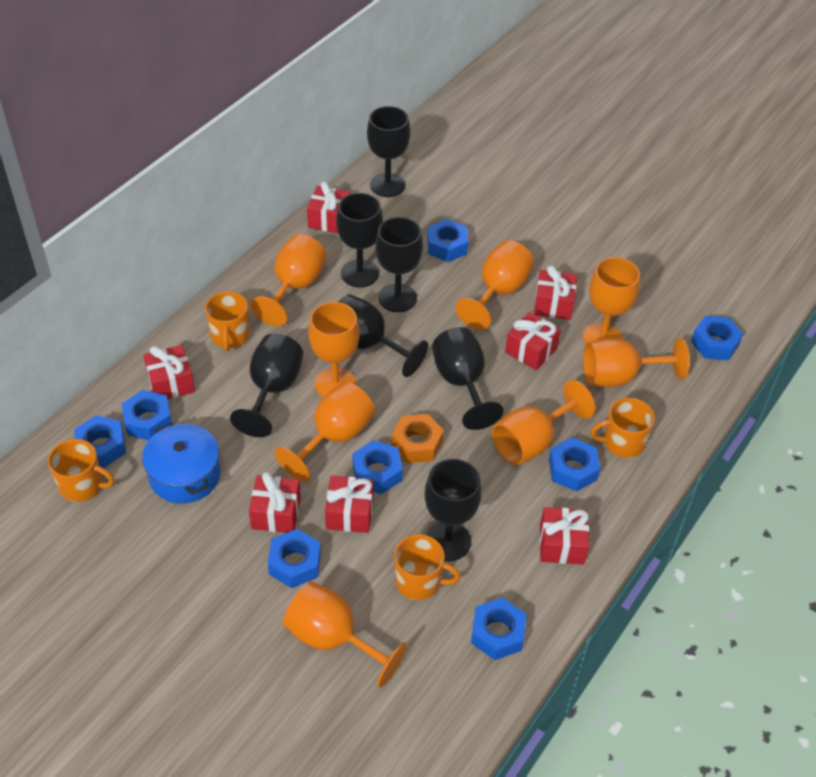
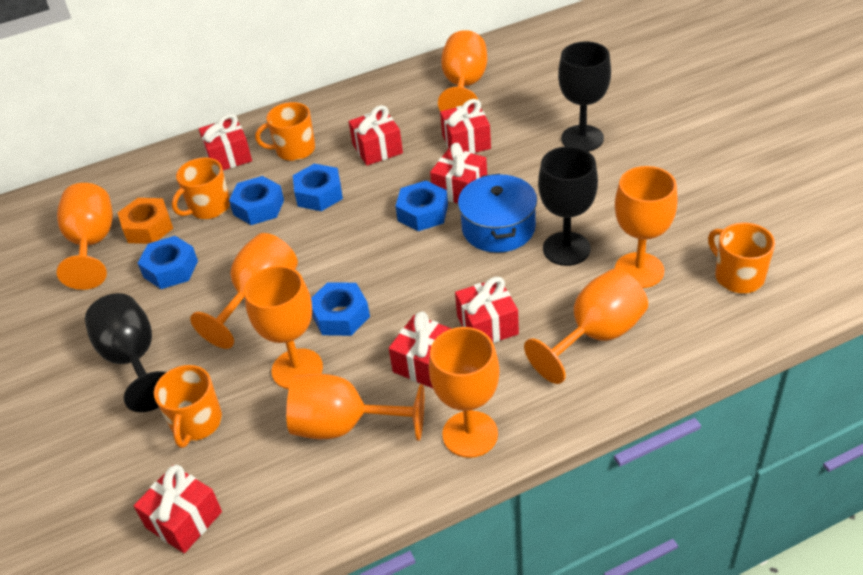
black goblet: [230,333,303,437] [336,193,383,287] [338,294,428,377] [367,106,410,197] [375,217,423,312] [425,459,482,561] [432,327,504,430] = 7 -> [85,293,166,412] [538,146,598,266] [558,41,611,152] = 3
blue nut: [74,415,126,468] [122,390,172,440] [268,529,321,588] [353,440,403,494] [427,219,468,262] [471,598,526,660] [549,437,600,492] [691,316,743,360] = 8 -> [138,236,198,289] [229,176,284,225] [293,164,343,211] [311,282,370,336] [396,181,448,231] = 5

